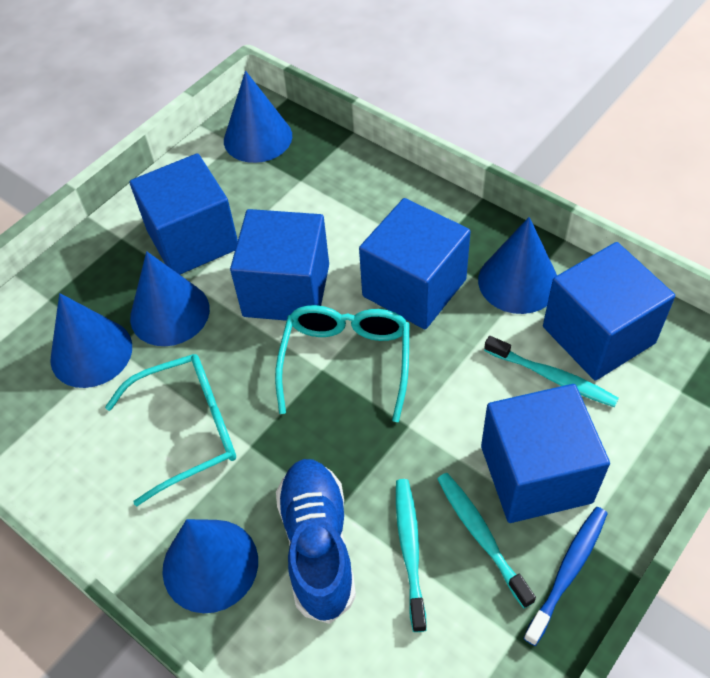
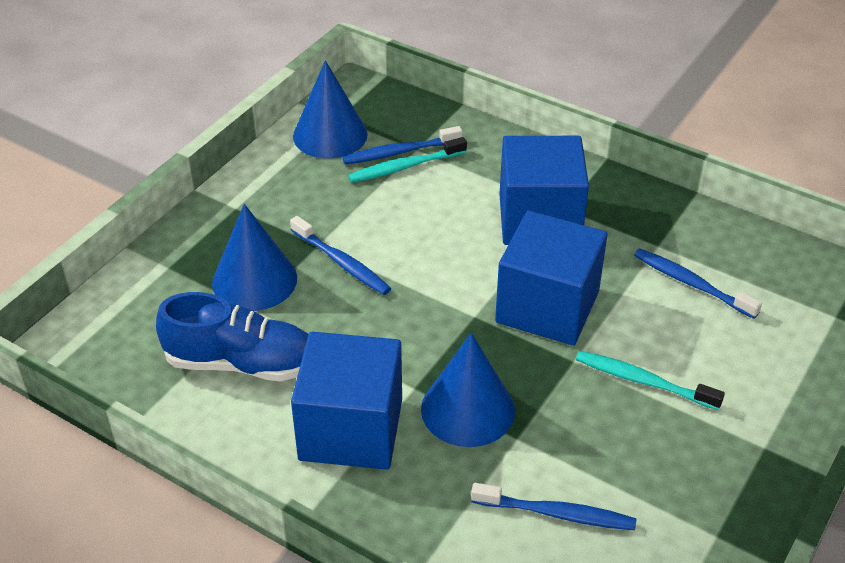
blue cone: [50,293,132,388] [130,251,210,346] [162,519,258,613] [224,71,292,163] [478,217,557,314] = 5 -> [212,204,297,311] [293,60,368,159] [421,333,515,447] = 3
blue cube: [129,153,238,275] [230,209,329,321] [359,198,471,329] [481,384,610,523] [543,242,675,381] = 5 -> [291,332,402,470] [495,211,607,346] [499,136,589,245] = 3
blue toothbrush: [523,507,608,646] = 1 -> [290,216,391,295] [342,126,462,164] [471,483,636,530] [634,248,762,319] = 4
turquoise glasses: [105,354,236,506] [275,305,409,422] = 2 -> none = 0
turquoise toothbrush: [396,479,427,632] [437,473,536,609] [484,336,619,407] = 3 -> [348,137,467,183] [576,351,725,410] = 2

